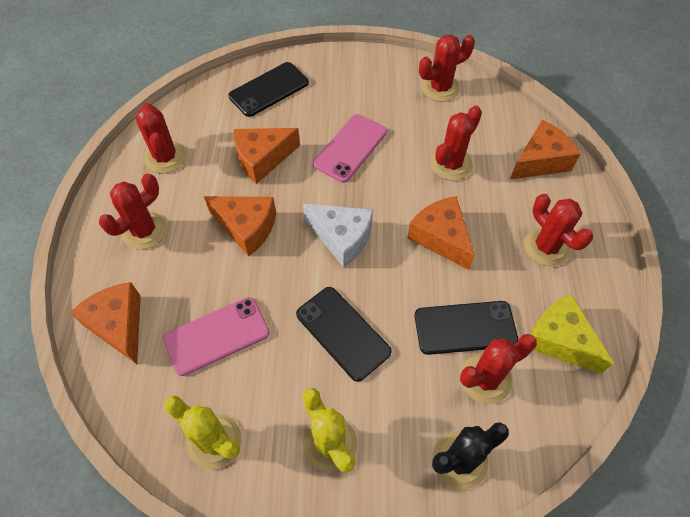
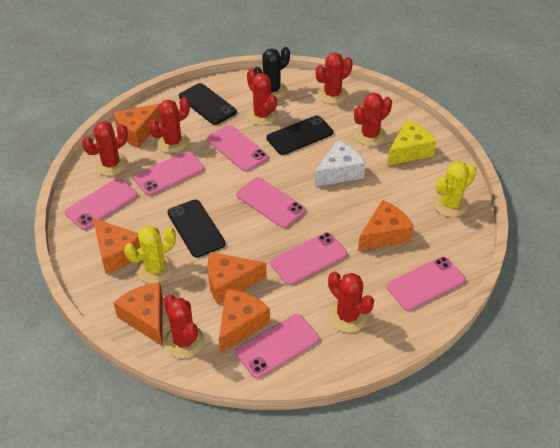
orange cheese: [70,282,141,364] [204,196,276,257] [233,128,300,184] [407,196,475,270] [510,120,580,179] = 5 -> [93,218,141,274] [113,103,161,148] [113,282,163,346] [207,252,267,304] [219,289,270,354] [358,200,414,251] = 6
pink phone: [163,297,270,376] [313,114,387,183] = 2 -> [65,178,138,230] [133,151,204,196] [207,125,269,172] [235,314,319,378] [236,177,306,228] [270,232,347,285] [387,256,466,311] = 7
red cactus: [99,174,167,250] [136,103,186,173] [419,34,475,102] [430,106,482,181] [460,334,537,404] [524,194,593,266] = 6 -> [82,121,128,176] [148,97,190,153] [163,294,205,358] [247,69,278,125] [316,52,353,104] [328,271,374,333] [354,93,392,146] = 7

